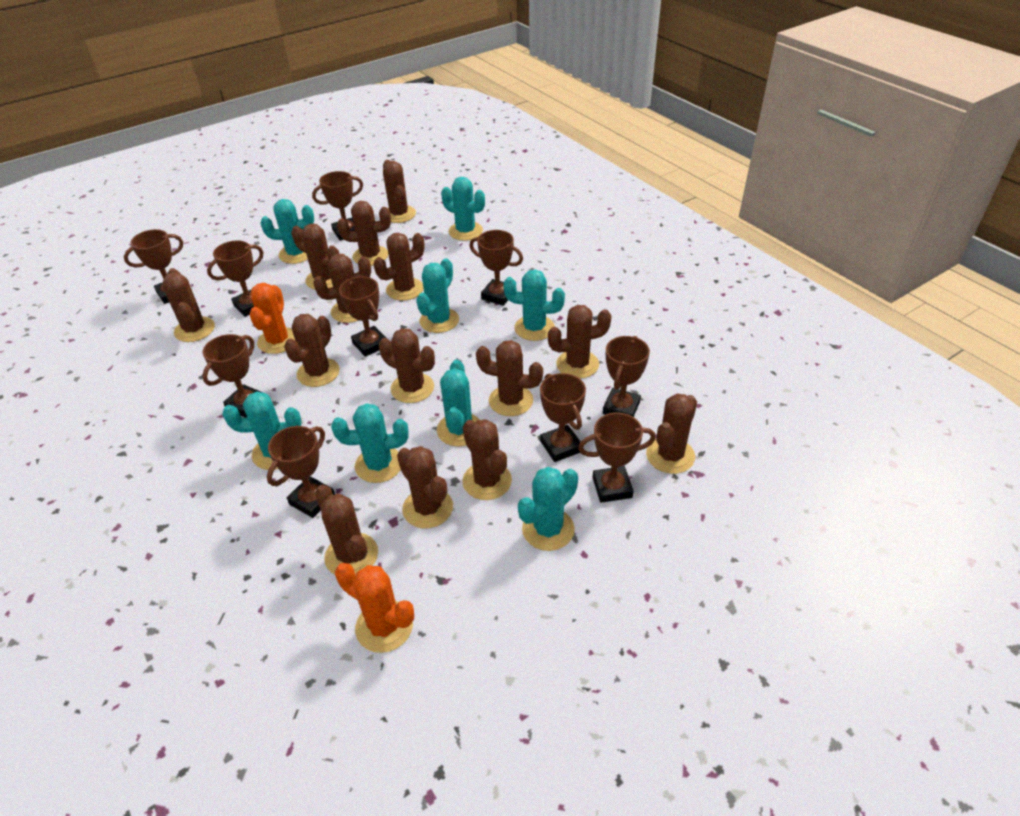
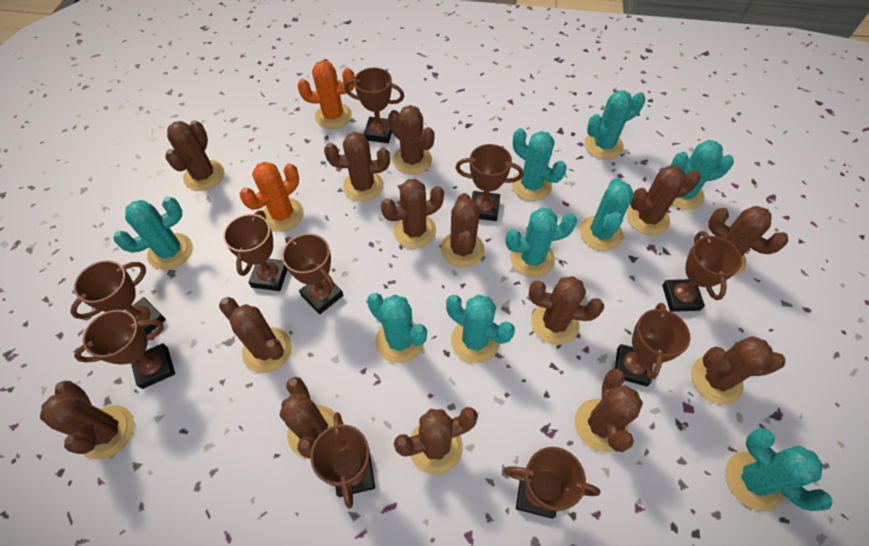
turquoise cactus: [222,392,301,470] [260,199,314,264] [331,403,409,483] [416,258,459,333] [437,360,480,447] [441,177,485,241] [503,270,565,341] [518,467,578,551] = 8 -> [113,196,193,270] [367,293,427,363] [446,295,515,363] [505,208,577,277] [511,128,566,201] [580,178,634,251] [585,90,645,159] [671,140,734,210] [725,428,832,511] = 9

